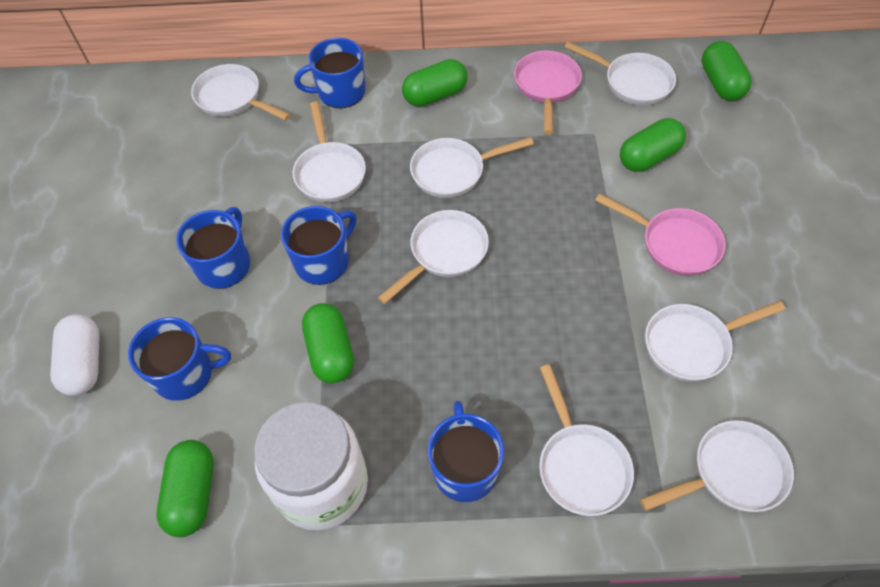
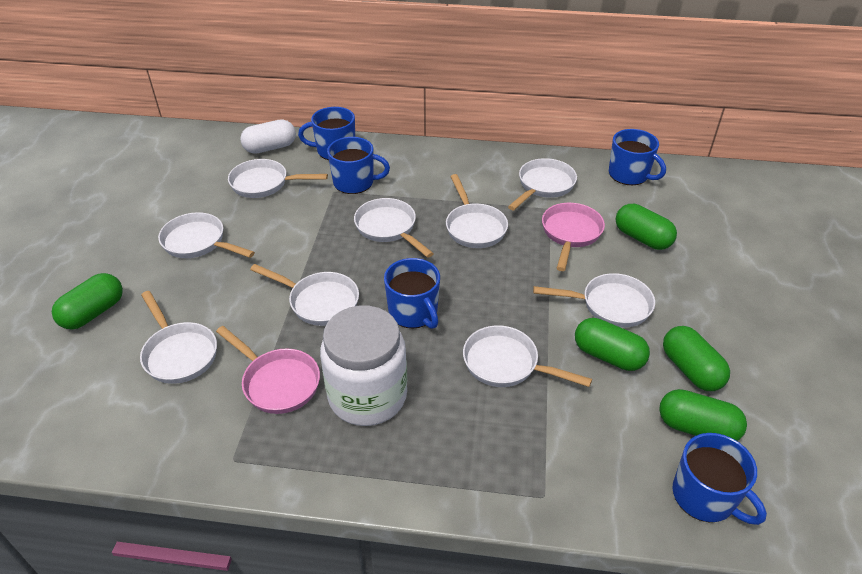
white pan: [191,64,291,121] [293,102,366,202] [378,210,489,304] [410,137,533,198] [539,364,634,516] [564,42,676,106] [640,420,794,512] [645,301,786,382] = 8 -> [140,291,217,384] [158,212,255,258] [228,159,328,198] [250,264,359,326] [354,198,434,258] [446,174,508,248] [463,325,592,387] [508,158,577,210] [533,273,655,328] = 9

